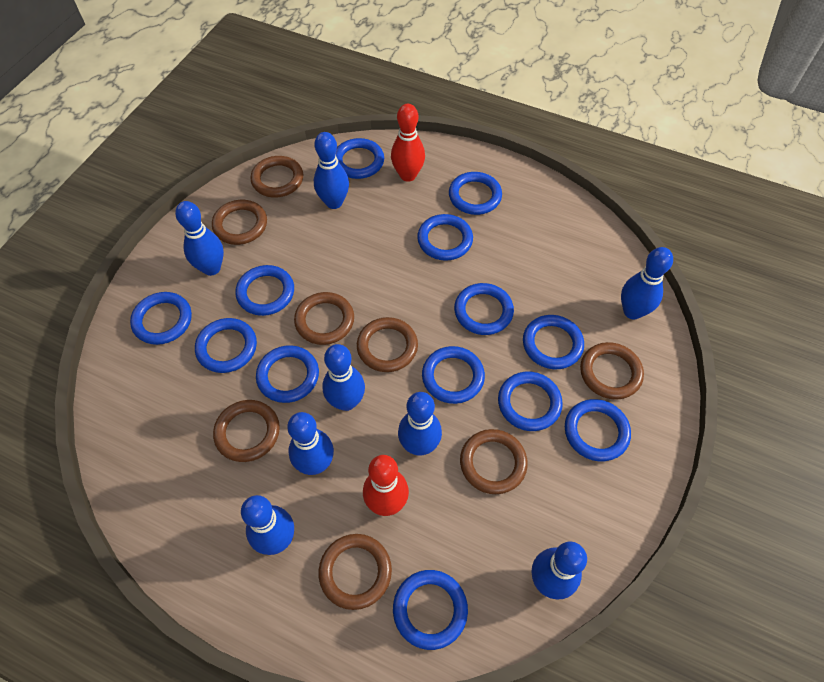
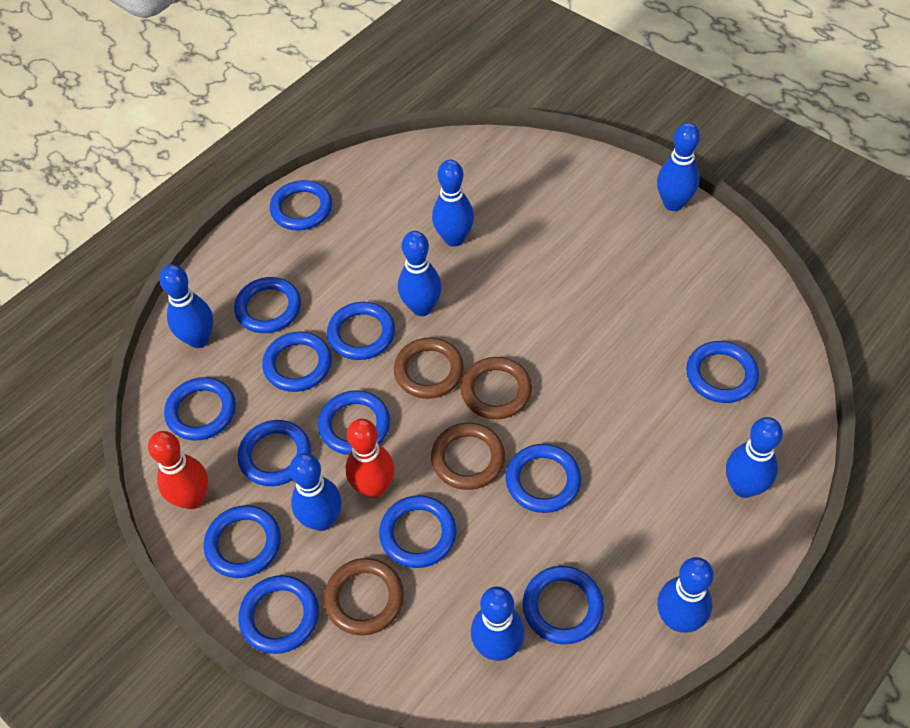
brown ring: [212,200,267,245] [213,400,280,462] [250,156,303,198] [294,292,354,345] [318,534,392,610] [357,317,418,372] [460,429,528,494] [580,342,644,400] = 8 -> [324,558,404,635] [394,338,464,399] [431,423,505,490] [461,357,532,419] = 4

